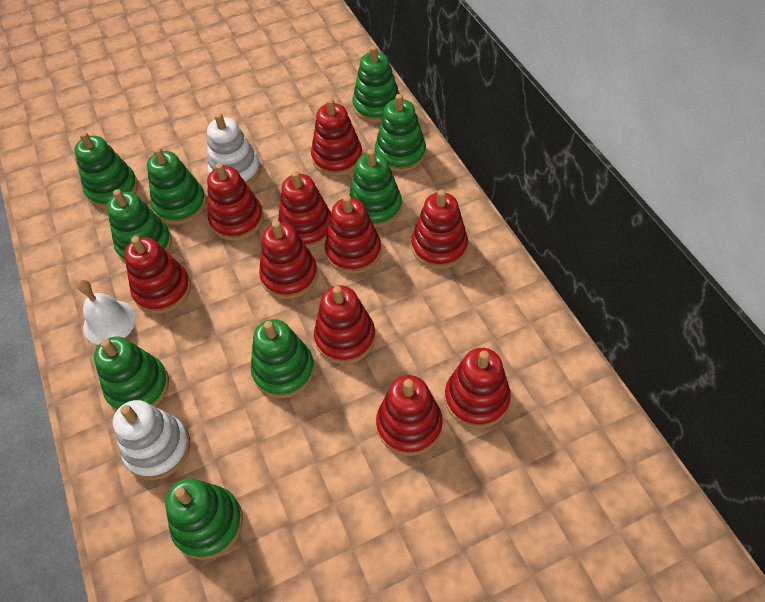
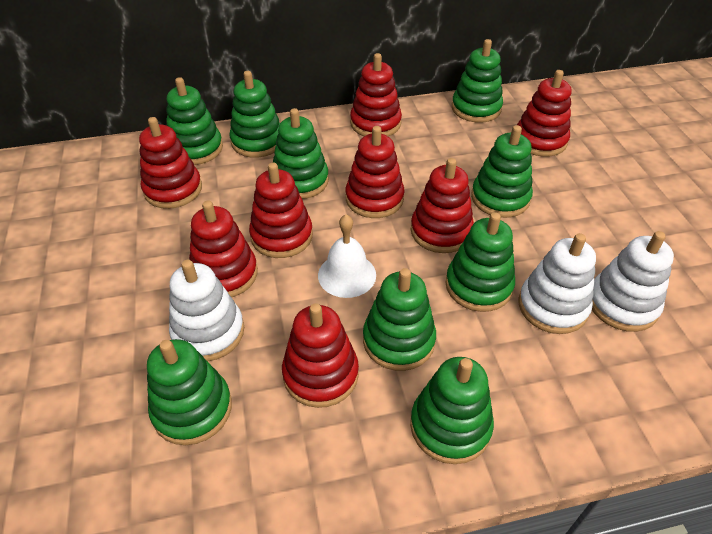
red stacking toy: [124,236,191,314] [207,163,264,241] [259,221,318,299] [278,171,331,249] [311,98,363,176] [314,285,375,364] [325,195,381,274] [376,375,443,456] [411,190,468,269] [445,348,511,428] = 10 -> [139,117,202,209] [189,201,258,297] [249,163,313,258] [282,303,359,408] [345,126,405,218] [350,53,402,136] [410,158,474,253] [517,70,571,157] = 8
white stacking toy: [113,400,191,480] [207,113,261,186] = 2 -> [169,260,244,361] [519,233,596,334] [592,231,674,332] = 3

